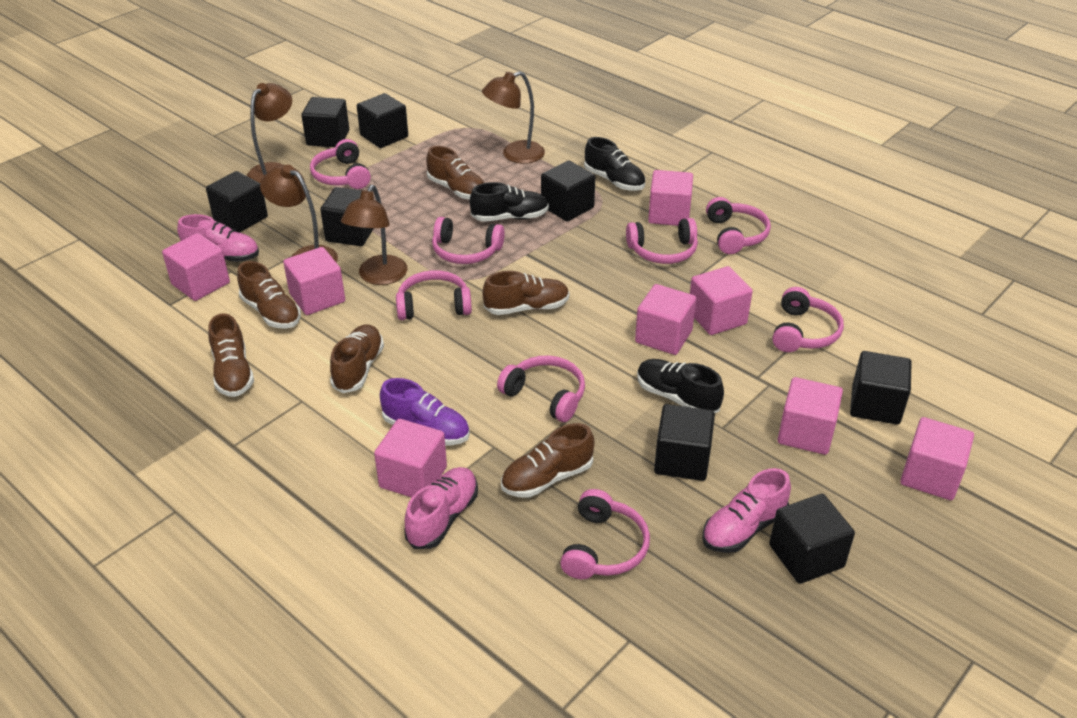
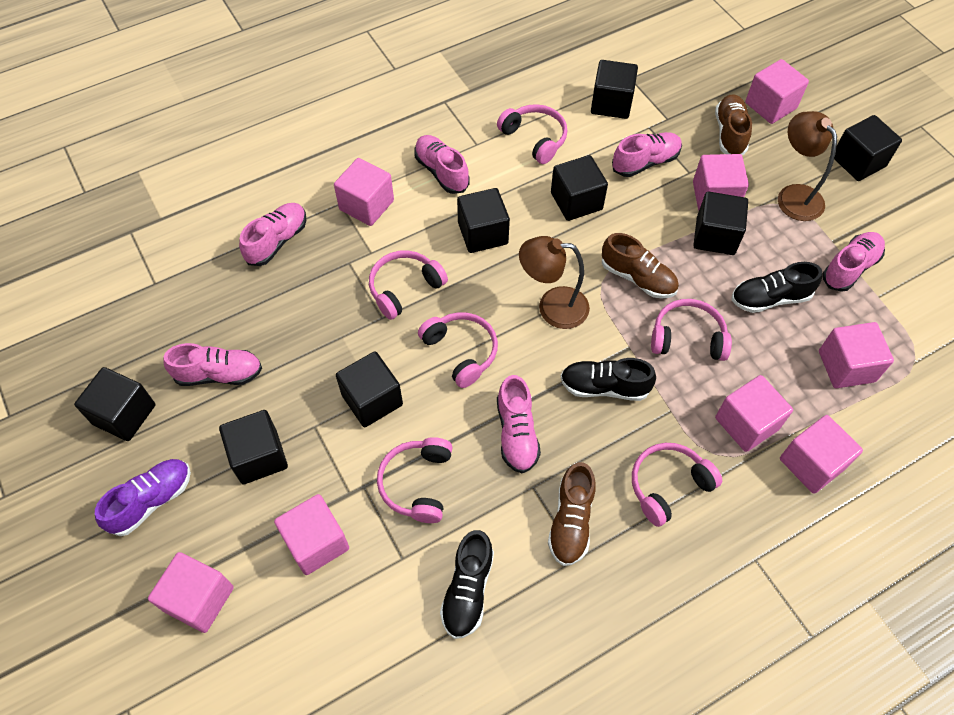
brown lamp: [247,83,292,183] [260,165,338,263] [341,185,408,285] [482,71,545,164] = 4 -> [519,236,590,329] [778,111,837,221] = 2
brown shoe: [208,313,254,397] [237,261,301,329] [330,324,384,393] [426,146,485,199] [483,271,569,315] [501,423,594,498] = 6 -> [548,462,596,566] [602,233,679,298] [715,94,752,155] = 3
pink headphones: [310,139,371,189] [396,270,472,320] [432,217,505,264] [497,356,585,422] [560,489,650,579] [626,218,698,264] [706,197,771,254] [772,287,844,352] = 8 -> [369,250,448,320] [377,437,453,523] [418,312,498,388] [497,104,567,164] [632,443,722,527] [651,299,732,361] = 6
pink shoe: [177,214,259,262] [404,467,478,549] [702,468,791,553] = 3 -> [163,343,262,386] [239,203,306,266] [414,135,470,194] [497,375,541,473] [612,132,682,177] [822,232,885,292] = 6

